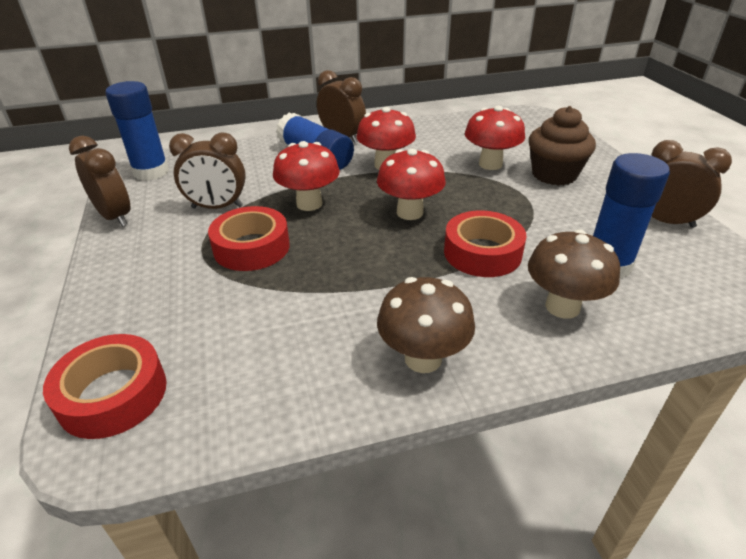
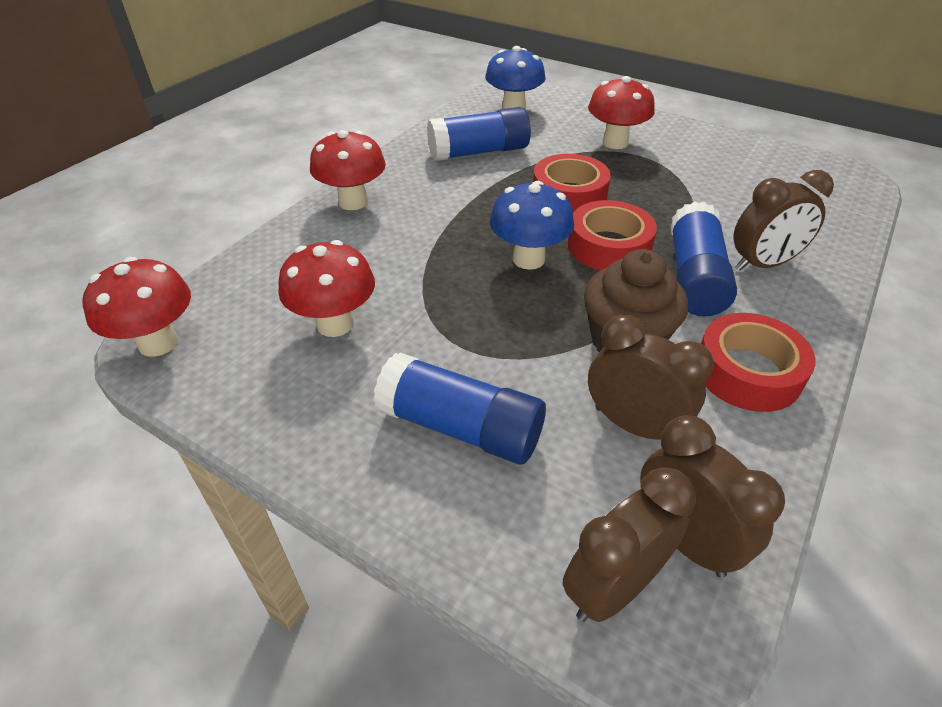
blue mushroom: none = 0 -> [485,46,546,110] [490,181,574,270] = 2
brown mushroom: [377,277,475,373] [528,229,620,319] = 2 -> none = 0

